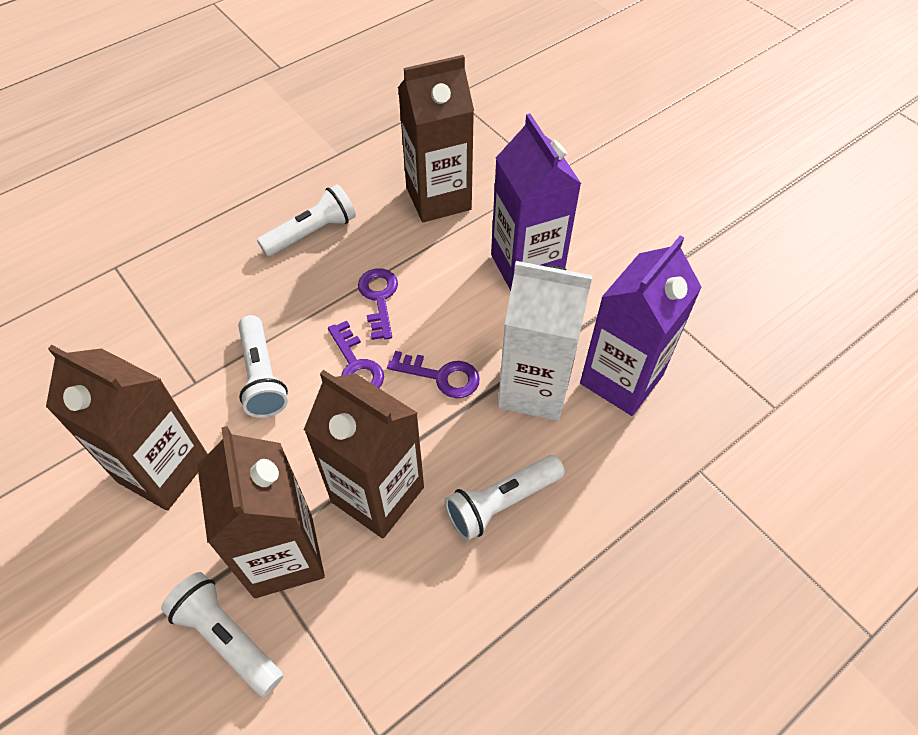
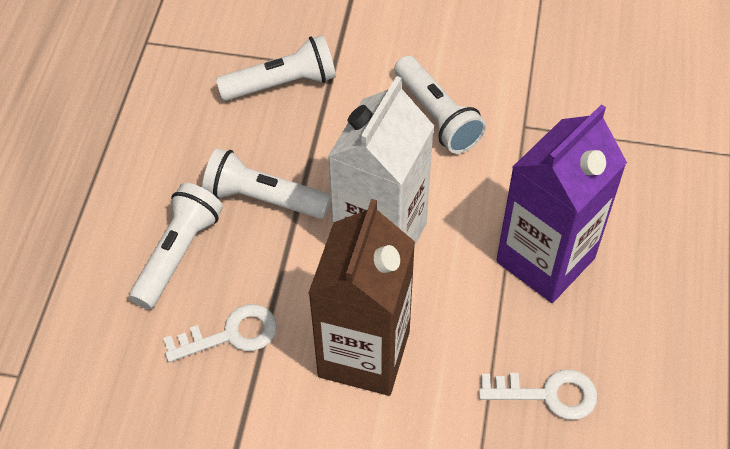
brown carton: [46,345,208,511] [197,426,325,598] [304,370,424,538] [398,55,474,222] = 4 -> [308,199,415,396] = 1
purple carton: [491,114,581,291] [580,236,702,416] = 2 -> [496,104,627,303] = 1
purple key: [328,321,384,388] [358,268,398,340] [387,351,480,398] = 3 -> none = 0
white key: none = 0 -> [163,304,277,362] [479,370,598,420] = 2

